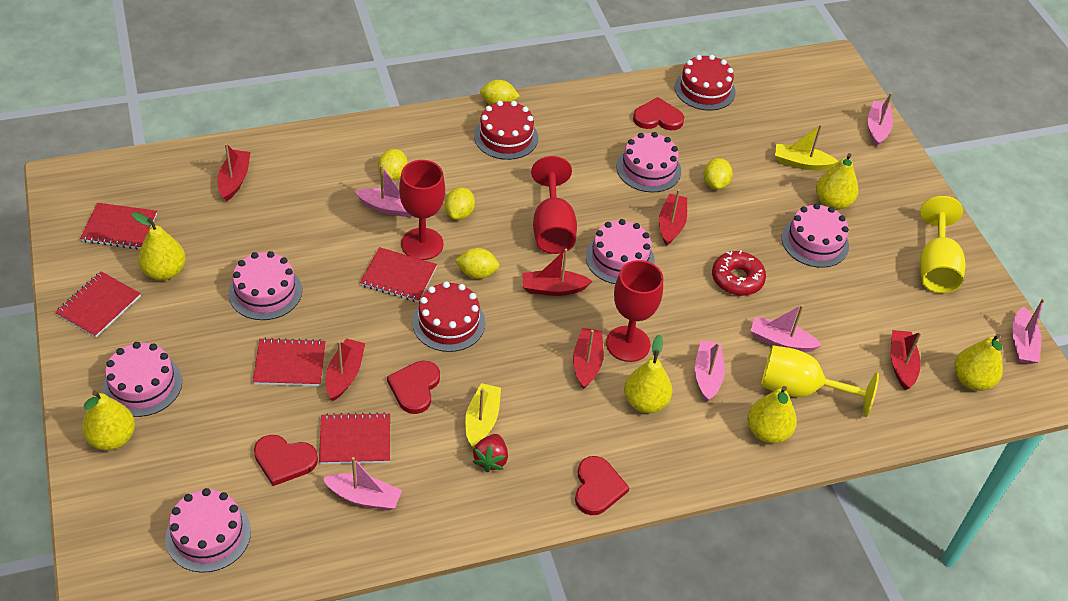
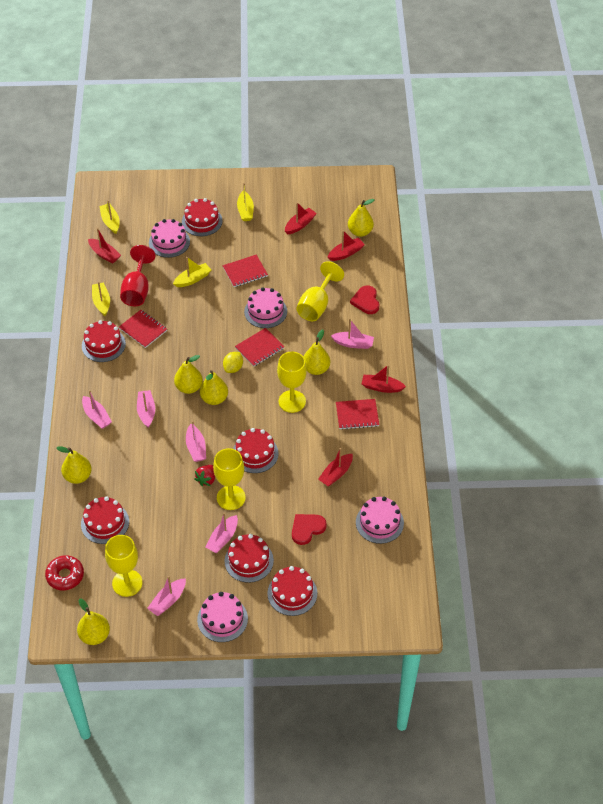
pink cake: [103,342,182,417] [165,488,251,573] [229,251,302,320] [586,219,655,284] [617,132,681,193] [782,203,849,268] = 6 -> [149,219,190,258] [197,592,248,642] [244,287,287,328] [356,496,404,544] = 4
red boat: [218,143,250,201] [326,339,365,401] [522,249,592,296] [573,328,604,389] [659,189,687,246] [891,330,922,390] = 6 -> [88,228,121,264] [285,202,317,234] [318,448,353,487] [328,231,365,261] [361,365,406,393] = 5
red cake: [412,281,485,352] [474,100,538,160] [675,55,736,110] = 3 -> [81,496,129,544] [82,320,126,362] [182,198,223,236] [225,534,274,583] [233,428,279,473] [267,566,317,616] = 6
red goblet: [399,160,445,260] [531,156,577,254] [606,260,663,362] = 3 -> [120,245,156,306] = 1
red heart: [254,435,318,486] [387,361,440,414] [575,456,630,515] [633,97,684,131] = 4 -> [292,514,327,545] [350,286,379,314] = 2
red notebook: [55,271,141,337] [80,203,157,250] [253,338,326,386] [319,412,390,464] [360,247,437,302] = 5 -> [119,310,167,348] [223,255,268,287] [235,328,284,367] [336,399,379,430] = 4
yellow boat: [465,383,501,448] [775,124,839,170] = 2 -> [92,281,110,316] [99,200,120,234] [173,257,211,287] [237,183,254,221] = 4
yellow goblet: [761,345,879,417] [919,196,965,294] = 2 -> [105,535,143,597] [213,448,246,510] [277,352,307,413] [297,261,344,321] = 4
yellow lemon: [378,149,408,181] [445,187,475,220] [455,248,499,279] [480,80,520,105] [703,158,733,190] = 5 -> [223,352,243,373] = 1

